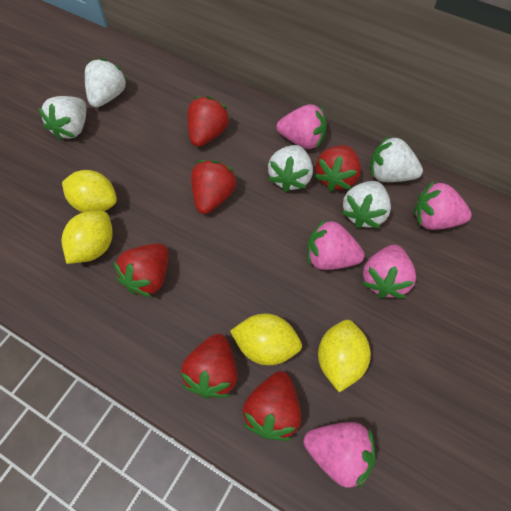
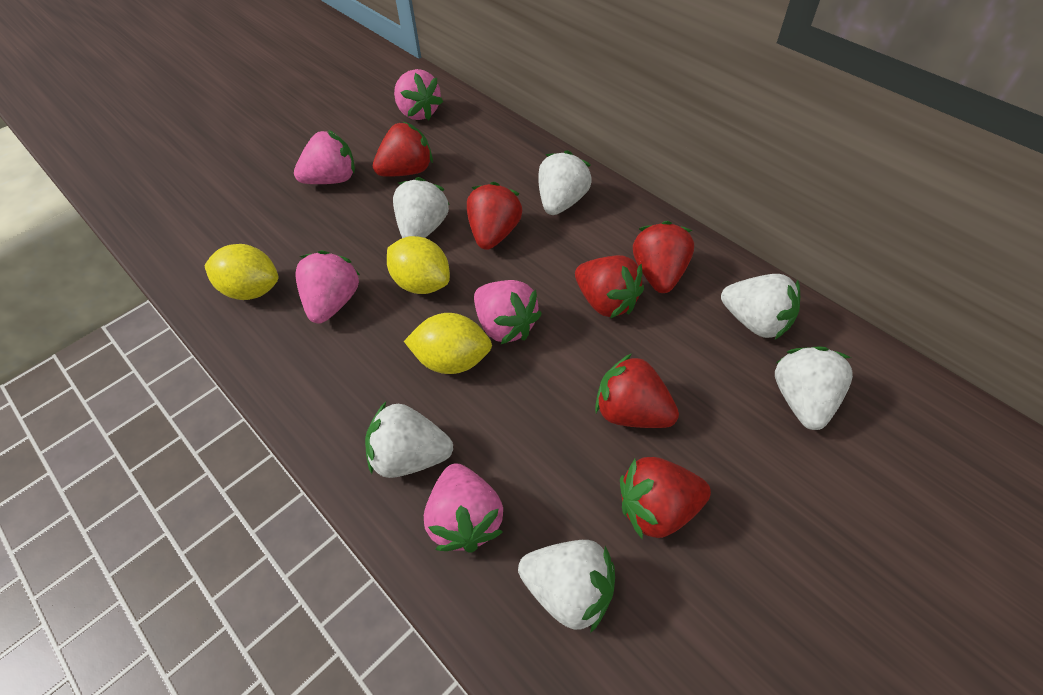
white strawberry: [38,96,86,141] [85,58,128,108] [268,145,313,192] [341,181,391,229] [370,135,423,182] = 5 -> [365,402,453,478] [393,177,450,238] [518,540,615,633] [538,150,592,215] [721,274,800,339] [775,346,853,430] = 6
yellow lemon: [62,170,117,213] [62,211,113,264] [230,314,302,365] [318,320,371,392] = 4 -> [204,244,278,300] [387,236,450,294] [404,313,492,374] = 3

